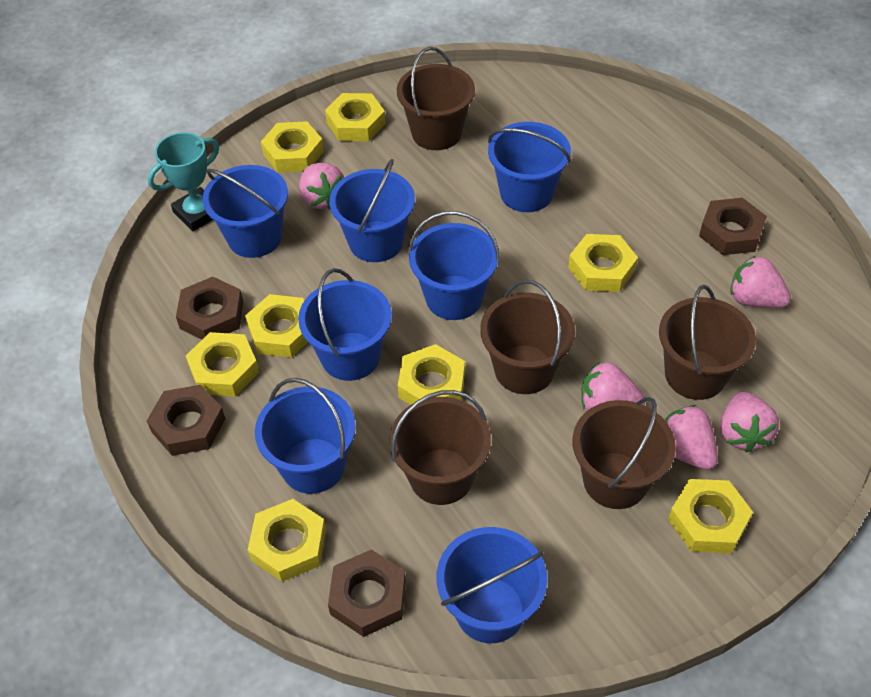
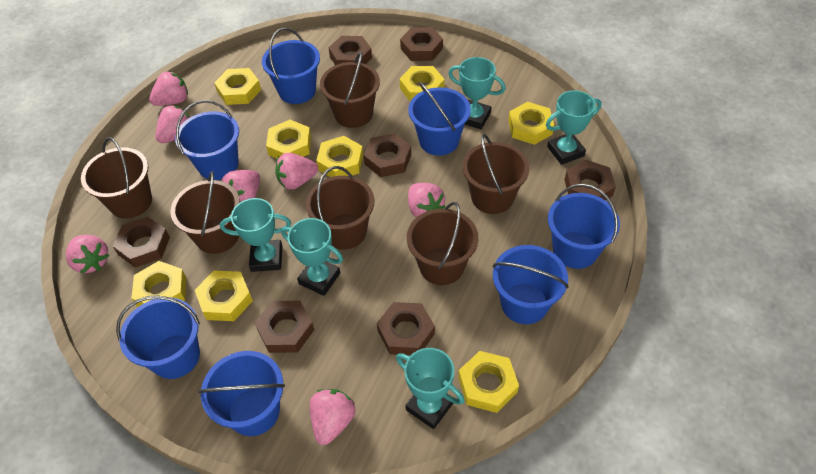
brown bucket: [389,390,491,505] [397,47,475,150] [480,280,575,394] [573,397,676,509] [659,285,756,400] = 5 -> [81,137,152,219] [170,171,240,254] [306,166,374,249] [320,52,380,128] [407,202,478,285] [462,134,529,214] = 6
brown nut: [147,385,225,456] [176,277,243,340] [328,549,406,637] [699,198,767,255] = 4 -> [113,217,170,268] [255,301,314,353] [329,36,372,65] [364,133,411,177] [377,302,435,355] [400,27,443,61] [564,160,616,200] = 7
pink strawberry: [299,163,344,209] [581,362,645,411] [665,405,718,470] [720,392,779,452] [730,256,791,308] = 5 -> [66,235,109,273] [149,71,188,106] [155,105,190,143] [222,170,260,202] [275,153,318,190] [310,389,356,445] [408,183,445,218] = 7
turquoise trophy: [148,132,219,231] = 1 -> [220,198,291,272] [281,218,343,296] [396,348,464,429] [448,57,506,129] [546,90,602,165] = 5

